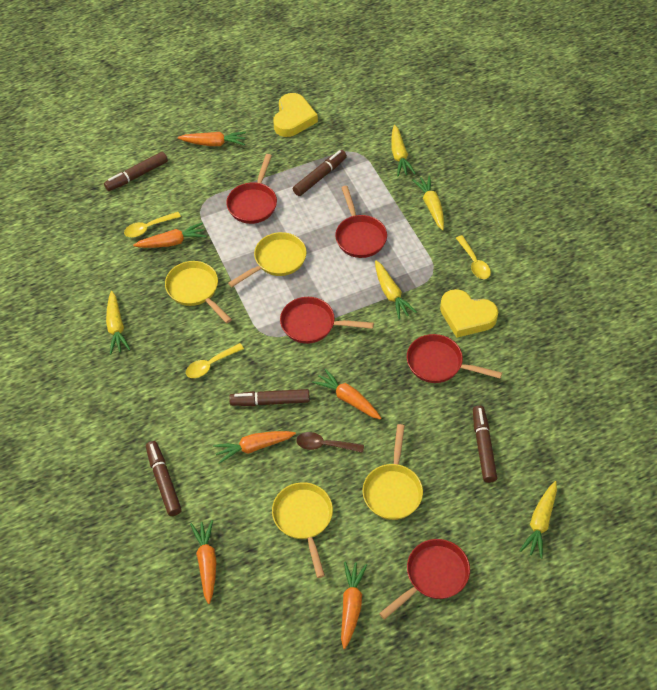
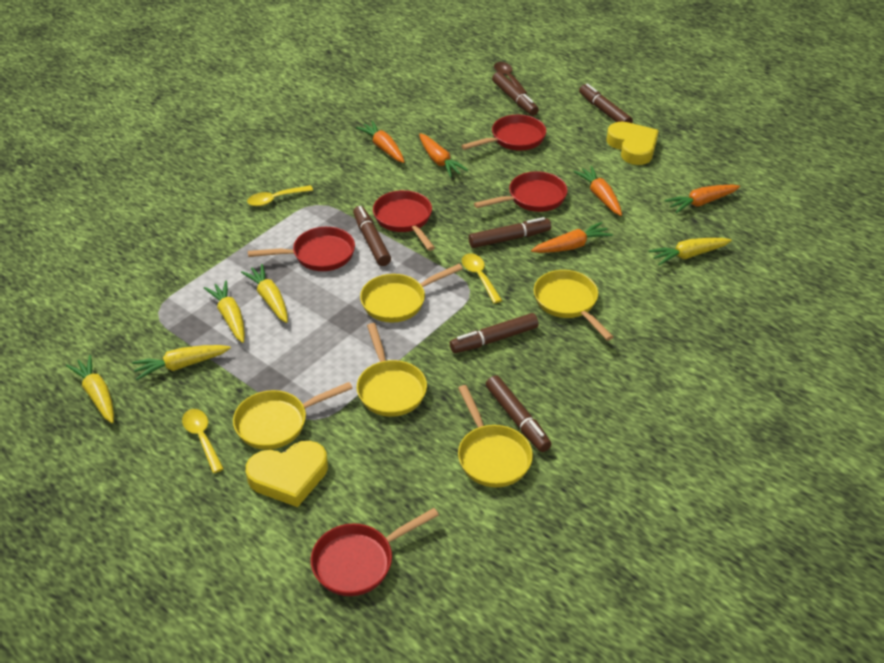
brown marker: [104,152,168,191] [146,441,182,516] [229,389,310,406] [293,150,347,196] [473,406,497,483] = 5 -> [353,206,391,266] [450,313,539,353] [469,217,551,248] [486,375,551,452] [492,72,539,116] [579,83,633,123] = 6
orange carrot: [133,223,207,248] [178,132,246,146] [190,520,217,604] [213,431,296,464] [312,368,381,420] [341,561,367,649] = 6 -> [356,121,404,163] [419,133,468,177] [531,222,613,253] [573,166,622,216] [664,185,740,213] = 5
yellow pan: [165,261,232,323] [228,232,307,287] [272,482,333,578] [363,424,423,520] = 4 -> [233,382,353,450] [357,323,427,417] [360,264,463,323] [458,385,533,488] [534,270,613,340] = 5

